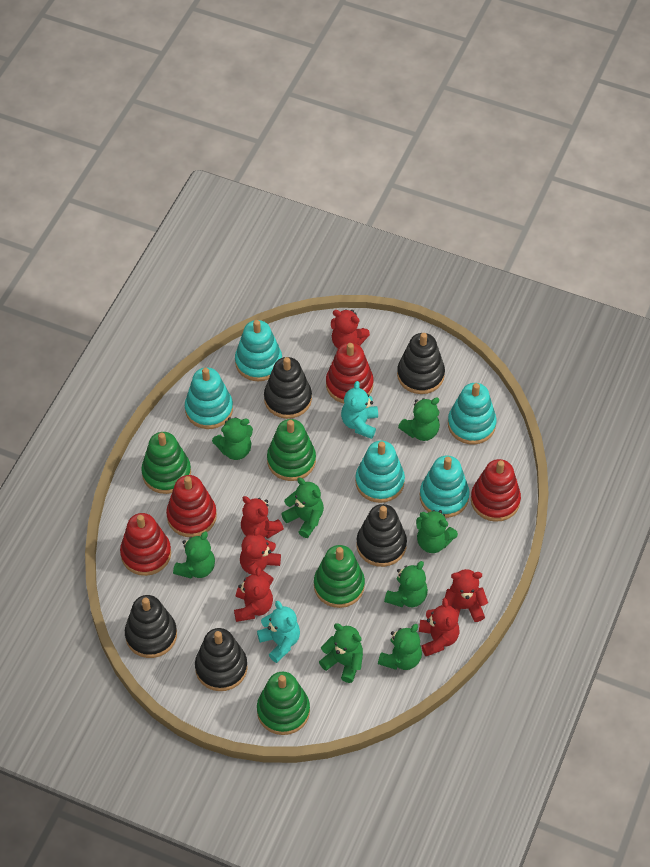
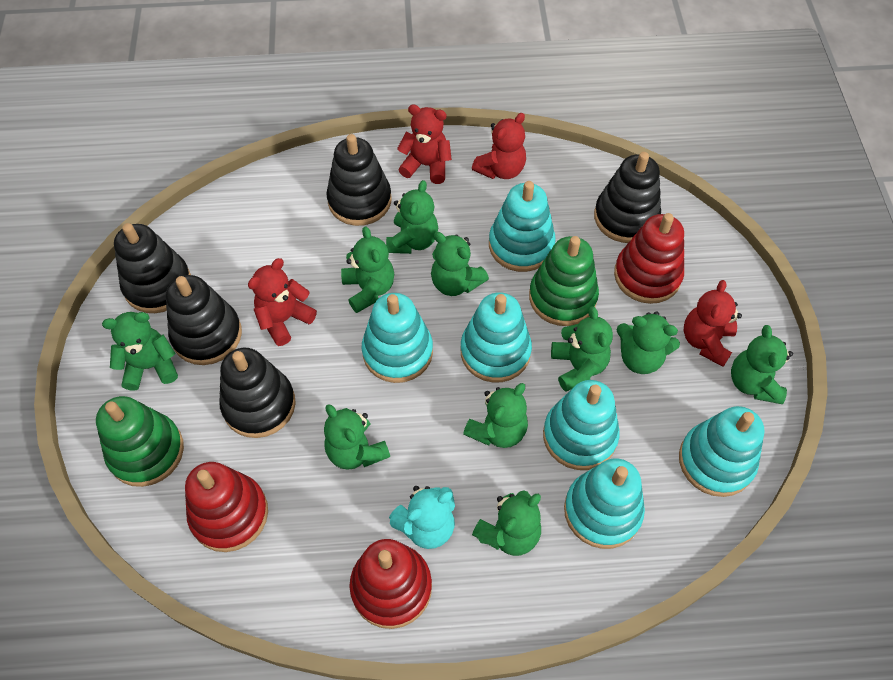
green stacking toy: [141,432,191,494] [257,672,310,735] [267,419,316,481] [314,545,365,608] = 4 -> [96,396,184,487] [529,236,599,326] = 2
green teddy bear: [173,531,215,579] [212,417,253,460] [281,478,324,538] [319,623,363,683] [378,624,422,670] [384,561,428,607] [398,398,440,441] [416,510,458,553] = 8 -> [102,312,178,391] [324,404,390,470] [341,226,394,313] [386,180,438,254] [431,232,489,296] [463,383,528,448] [472,490,541,556] [551,306,613,392] [617,311,680,374] [731,325,793,404] = 10
red stacking toy: [120,513,171,576] [166,475,217,537] [326,343,374,403] [471,459,521,522] = 4 -> [185,462,268,552] [349,539,432,629] [614,213,684,304] = 3
red teddy bear: [234,567,273,622] [240,527,281,585] [241,496,284,539] [331,309,370,348] [419,598,459,656] [445,569,488,622] = 6 -> [248,258,317,346] [397,104,452,184] [472,113,526,179] [684,280,742,367] = 4
turquoise stacking toy: [185,367,233,429] [235,320,282,381] [355,441,405,503] [420,455,470,518] [448,383,496,444] = 5 -> [362,293,433,383] [460,292,532,383] [489,181,556,272] [543,380,620,470] [564,459,645,549] [679,406,764,497] = 6
turquoise teddy bear: [257,601,300,663] [341,381,378,439] = 2 -> [389,486,455,549] = 1

